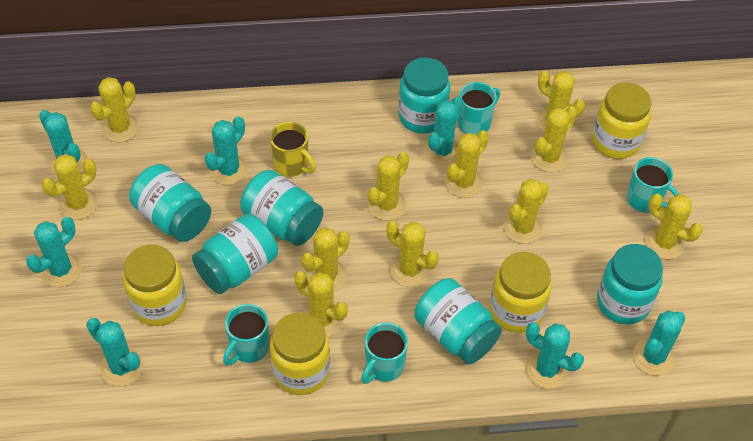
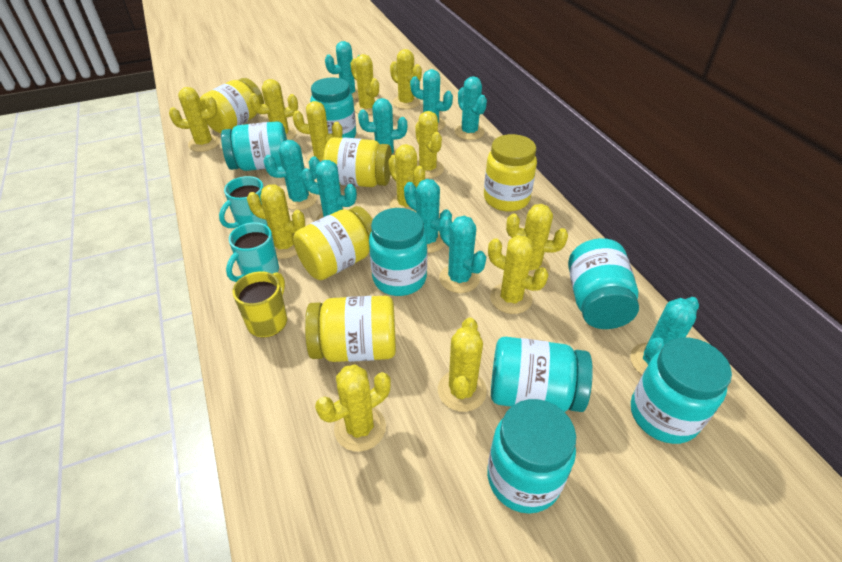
turquoise cactus: [26,217,82,287] [39,110,88,175] [86,318,143,386] [205,116,248,185] [424,97,463,165] [526,322,584,389] [633,311,685,376] = 7 -> [263,140,320,210] [301,160,357,221] [325,41,360,100] [358,98,407,155] [404,179,452,253] [410,69,453,131] [439,216,486,293] [455,76,487,140] [630,297,699,375] = 9
turquoise jar: [129,164,211,242] [192,214,278,294] [240,170,323,246] [398,57,450,134] [414,278,502,364] [597,244,663,325] = 6 -> [221,121,287,171] [310,78,356,138] [369,208,427,296] [487,399,576,514] [491,337,593,412] [568,238,639,329] [631,337,732,444] = 7
turquoise mug: [223,304,269,366] [361,322,408,384] [457,82,500,135] [627,157,679,213] = 4 -> [219,176,268,228] [226,222,279,282] = 2
yellow cactus: [42,154,98,220] [90,77,139,142] [294,271,348,337] [301,227,350,292] [368,152,409,221] [386,221,439,287] [445,130,489,198] [503,179,549,244] [531,106,577,172] [536,71,585,132] [645,194,703,259] = 11 -> [169,87,220,152] [247,184,305,259] [249,79,298,140] [292,101,343,163] [315,365,391,452] [350,54,379,115] [388,144,425,212] [390,49,422,109] [415,111,444,178] [438,317,487,412] [488,235,548,314] [506,204,568,277] = 12
yellow jar: [123,245,187,326] [270,312,330,395] [490,252,552,333] [592,83,652,159] = 4 -> [200,78,264,133] [293,206,373,280] [305,296,396,362] [323,137,392,187] [484,134,537,212] = 5

